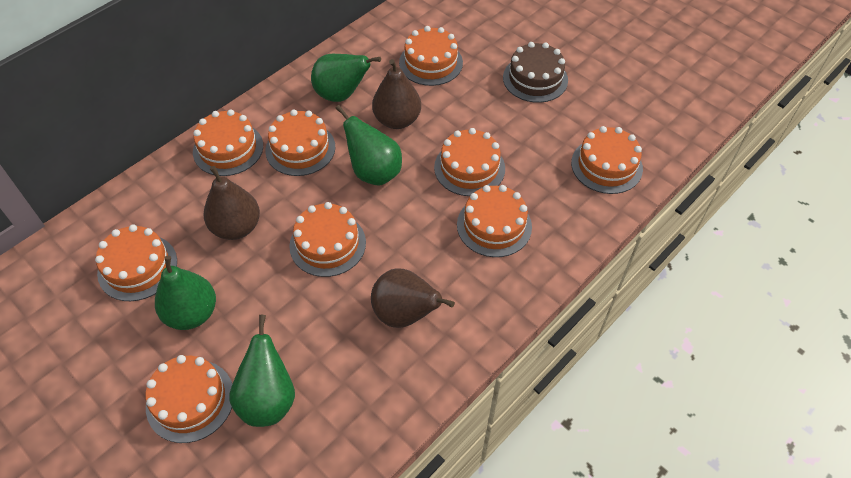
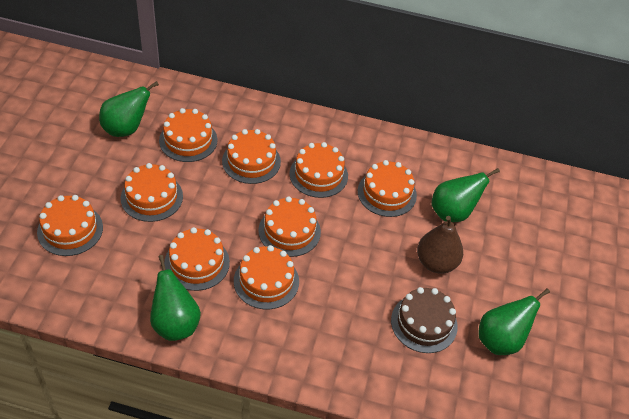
brown pear: [203,166,260,240] [371,268,455,328] [372,59,421,129] = 3 -> [417,216,463,274] = 1

